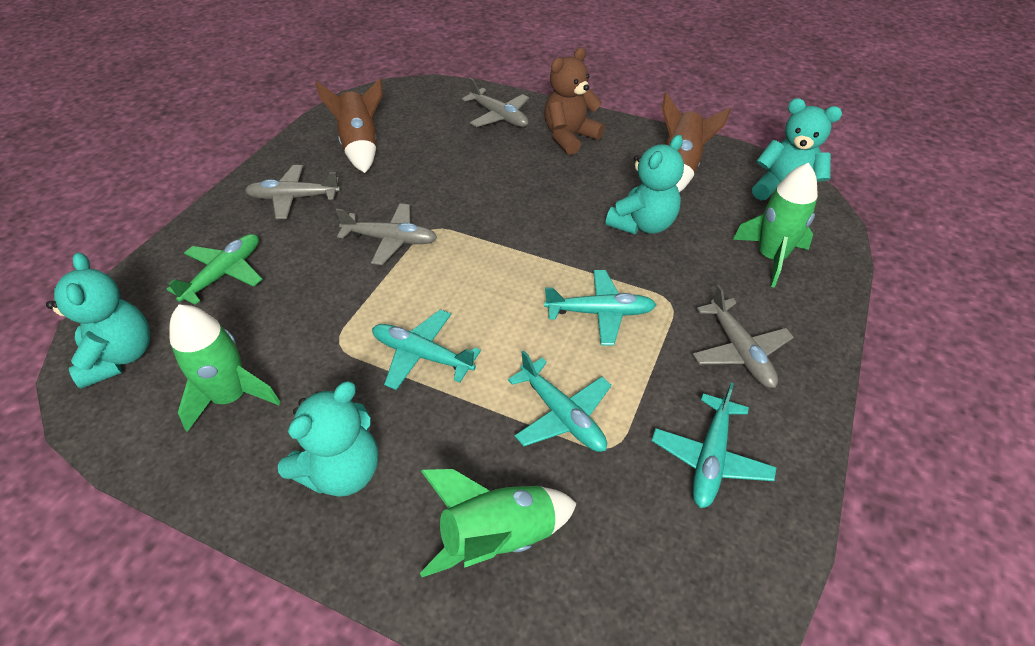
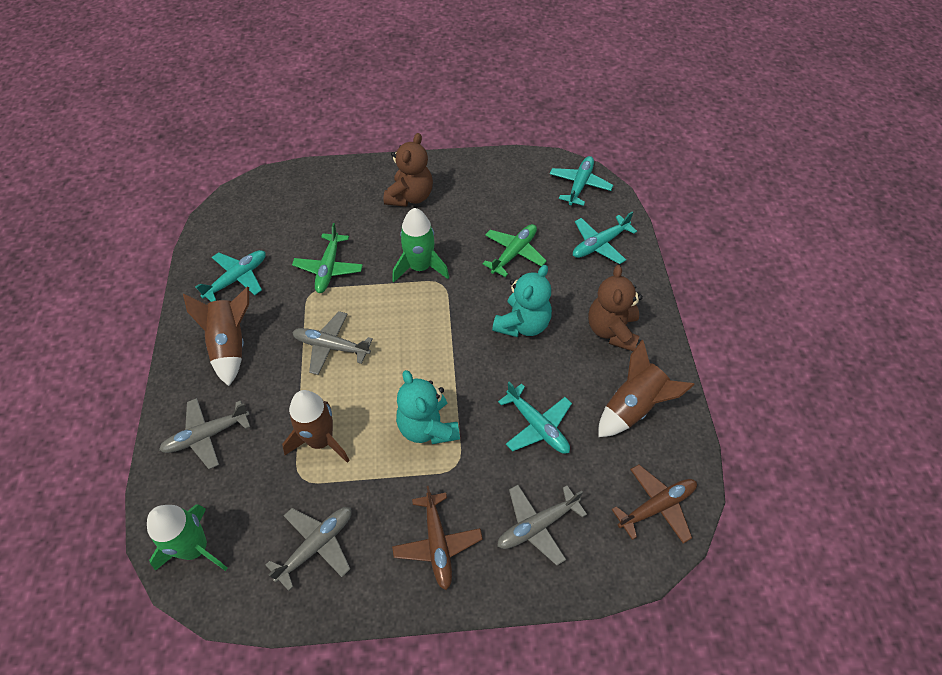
brown plane: none = 0 -> [392,486,483,590] [612,465,697,544] = 2
brown rocket: [315,78,382,173] [662,92,731,192] = 2 -> [183,287,249,386] [282,390,350,463] [598,340,695,437] = 3
brown teddy bear: [544,47,605,155] = 1 -> [383,133,433,207] [588,265,643,351] = 2
green plane: [166,234,262,305] = 1 -> [292,223,363,293] [482,224,547,277] = 2
green rocket: [169,305,280,432] [420,469,577,577] [733,163,818,288] = 3 -> [147,505,228,571] [392,208,449,282] = 2
turquoise teddy bear: [46,252,150,389] [278,381,379,497] [606,135,684,234] [752,98,842,200] = 4 -> [396,370,460,444] [492,265,552,337] = 2

